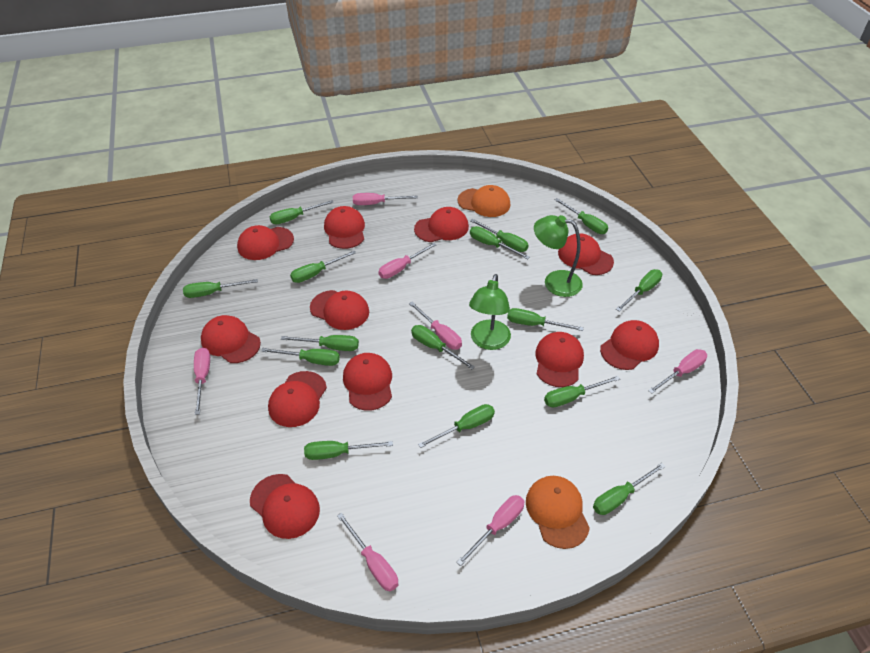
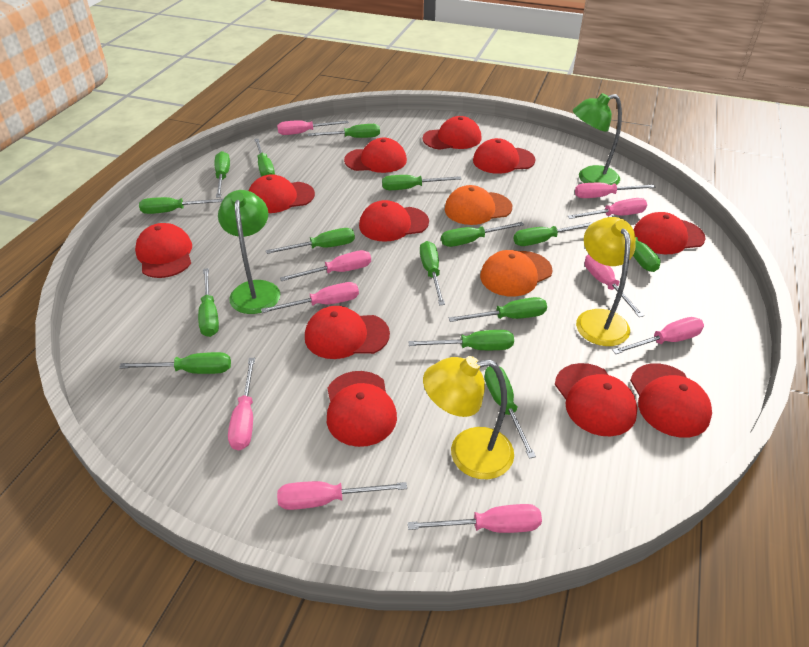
pink screwdriver: [194,348,210,415] [337,513,398,591] [353,193,418,205] [378,243,436,279] [409,302,462,350] [456,495,524,566] [648,349,707,394] = 7 -> [228,358,255,450] [261,282,359,313] [277,120,349,135] [277,481,407,510] [280,250,371,281] [408,504,542,533] [568,198,647,219] [575,183,655,198] [585,254,644,317] [612,317,704,354] = 10
yellow lamp: none = 0 -> [423,356,514,479] [576,217,636,346] = 2

